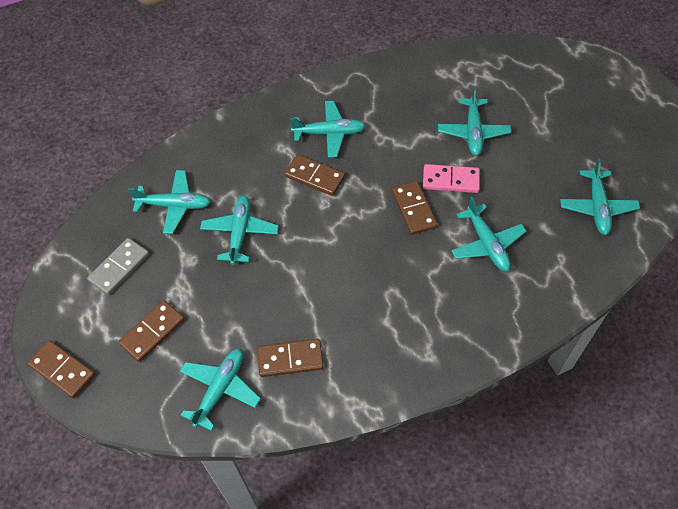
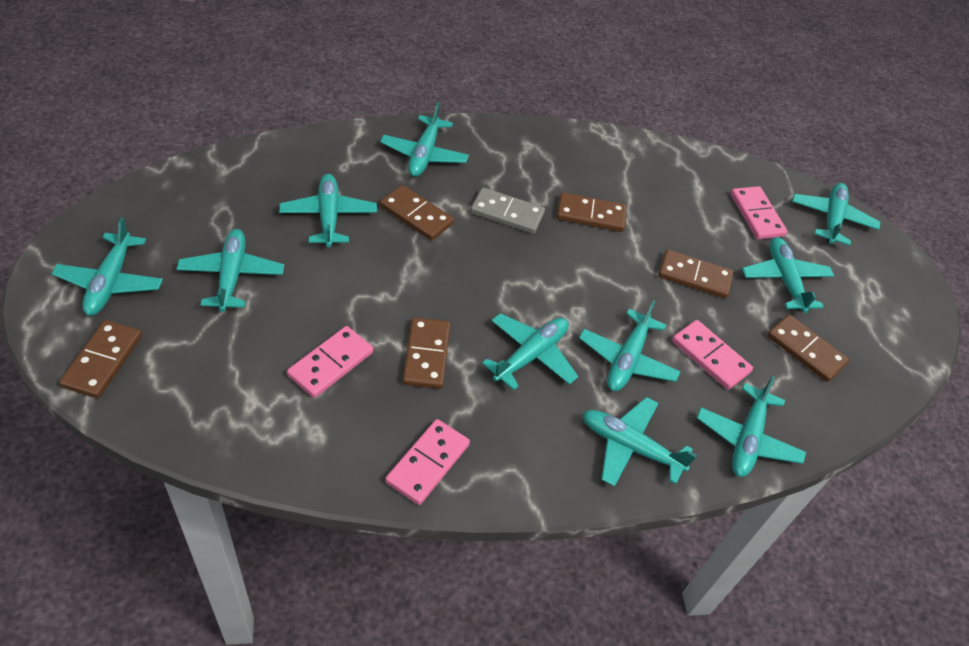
brown domino: [28,340,95,399] [118,300,185,362] [257,339,323,377] [284,154,345,196] [392,181,438,235] = 5 -> [59,320,142,398] [380,185,454,241] [402,317,450,389] [557,192,627,232] [658,249,734,299] [767,314,849,382] = 6
pink domino: [423,164,480,193] = 1 -> [287,326,373,398] [385,419,470,505] [672,320,753,390] [731,186,788,239] = 4
turquoise plane: [128,170,211,234] [180,349,261,431] [200,196,279,265] [290,101,365,158] [438,86,511,156] [451,197,526,271] [560,159,640,235] = 7 -> [51,217,163,316] [177,229,284,312] [279,174,377,247] [380,102,469,177] [482,313,578,390] [579,300,681,391] [583,397,697,487] [697,375,806,477] [742,237,834,313] [792,183,880,246] = 10

